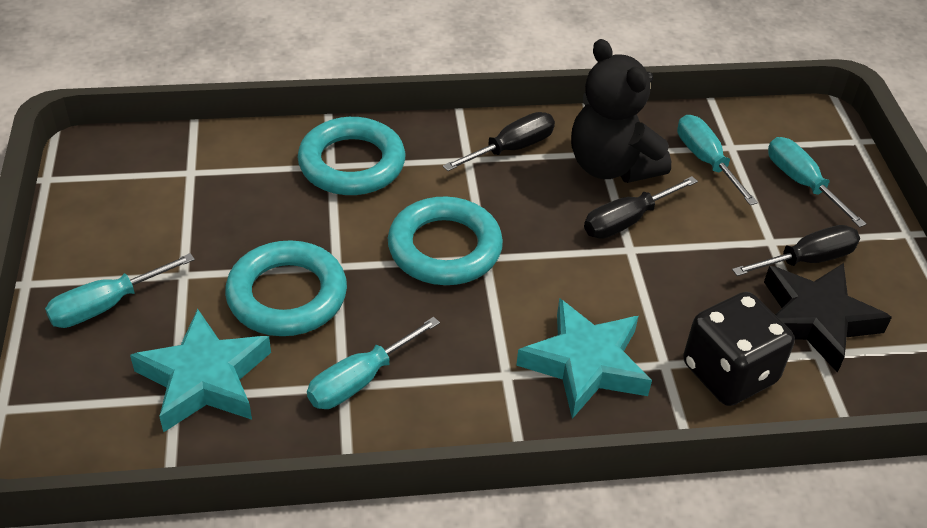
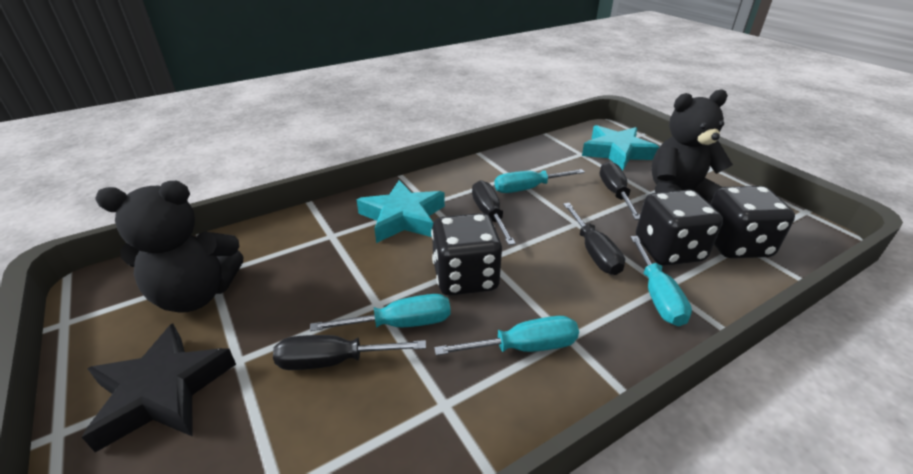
black dice: [683,292,795,406] = 1 -> [431,213,502,296] [636,190,723,266] [710,186,795,258] = 3
black screwdriver: [443,112,555,171] [584,176,698,239] [732,225,860,276] = 3 -> [273,335,426,370] [472,180,516,245] [563,203,625,275] [600,161,640,220] = 4
black teddy bear: [571,39,671,183] = 1 -> [95,181,244,313] [651,89,733,204] = 2
turquoise ring: [225,240,347,336] [297,117,405,195] [388,196,503,285] = 3 -> none = 0

